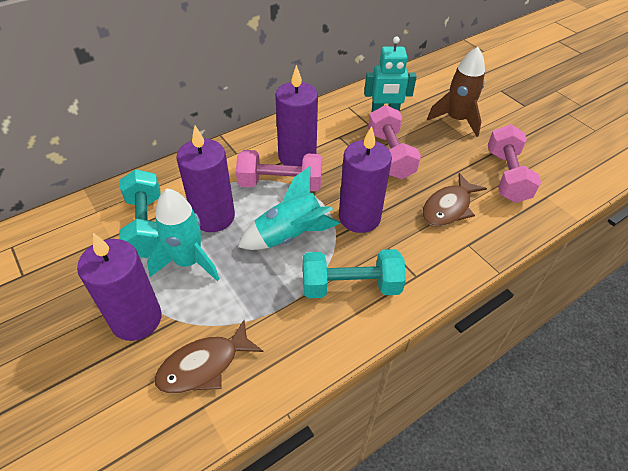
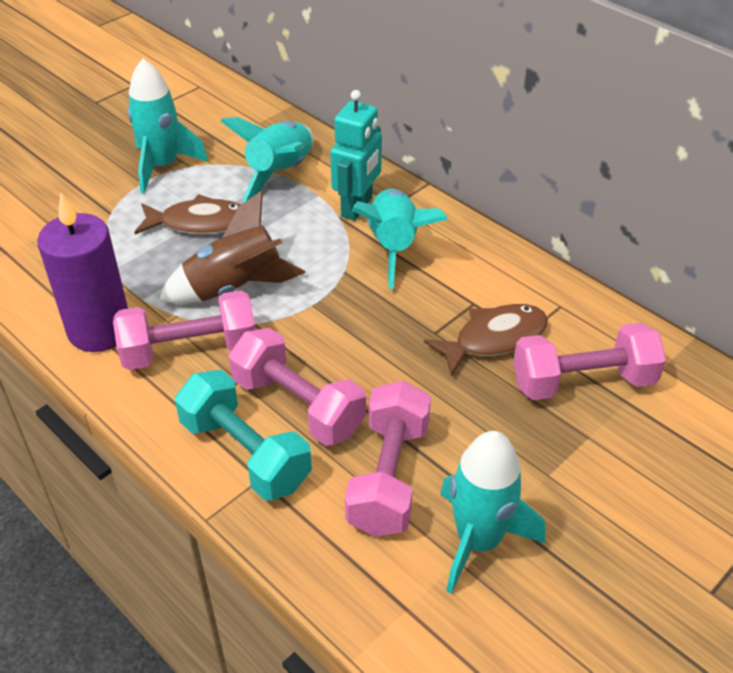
pink dumbbell: [236,150,322,191] [368,105,421,179] [488,124,541,203] = 3 -> [113,290,255,370] [229,328,366,446] [345,381,431,536] [513,323,666,400] = 4
purple candle: [77,233,162,341] [176,126,235,232] [275,65,318,166] [339,126,392,233] = 4 -> [37,193,128,352] = 1
turquoise dumbbell: [119,169,161,258] [303,249,406,298] = 2 -> [175,370,312,500] = 1
turquoise rocket: [147,189,220,281] [238,166,340,250] = 2 -> [127,59,208,193] [220,117,314,202] [352,189,448,289] [440,431,545,594] = 4

